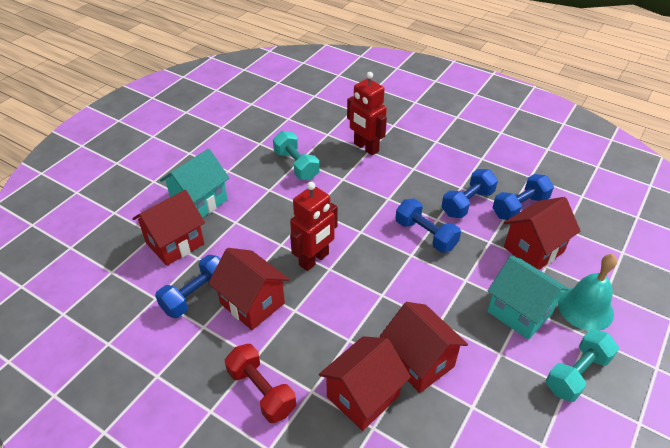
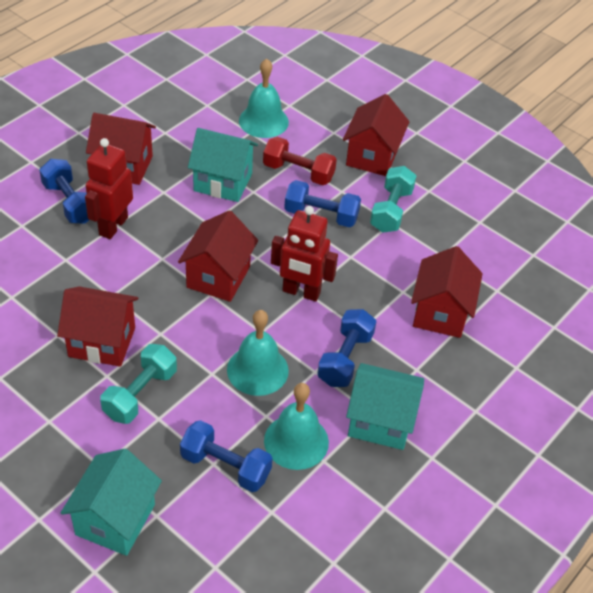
turquoise bell: [558,254,617,331] = 1 -> [227,310,289,396] [239,58,289,138] [264,383,329,470] = 3
turquoise house: [160,149,229,218] [487,256,569,340] = 2 -> [61,449,162,556] [188,128,258,202] [346,363,424,450] = 3

